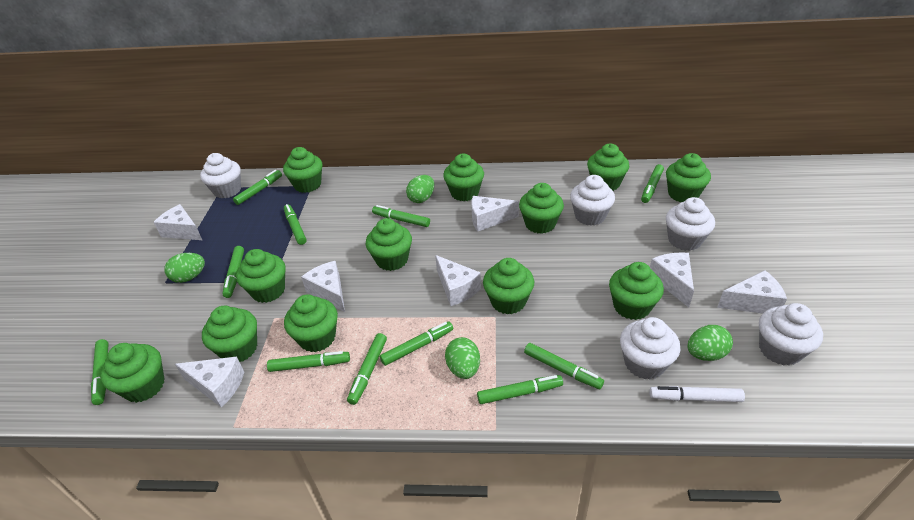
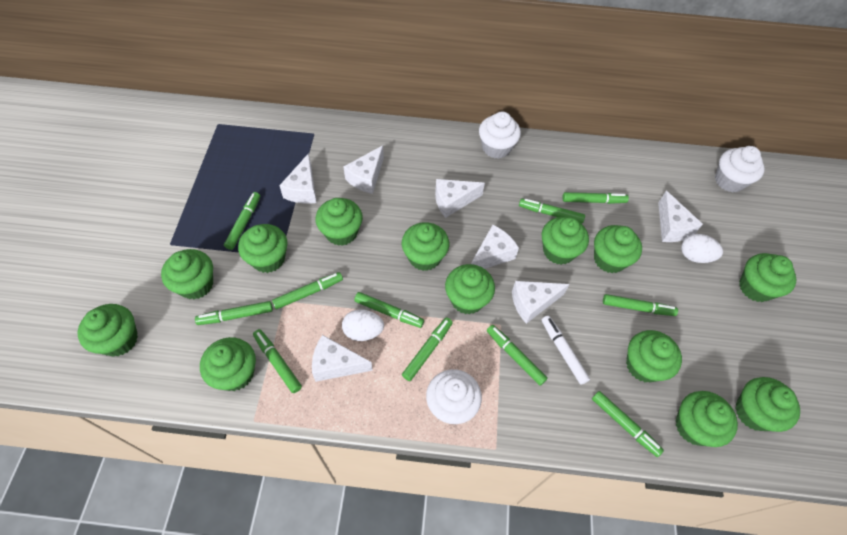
green cupcake: [100,343,165,403] [202,306,257,362] [236,249,286,303] [283,147,322,193] [284,294,338,352] [366,218,412,271] [443,154,484,201] [483,258,534,314] [519,183,564,234] [587,144,629,191] [609,262,664,320] [666,153,711,202] = 12 -> [78,304,138,357] [161,249,213,299] [200,337,256,391] [238,224,288,273] [316,198,363,246] [402,222,449,271] [445,264,495,315] [542,217,589,265] [594,225,642,273] [626,330,682,383] [675,391,738,447] [735,377,800,432] [739,253,796,302] = 13
green egg: [165,253,205,283] [406,175,434,203] [445,337,480,379] [687,325,733,361] = 4 -> none = 0
white cupcake: [200,153,241,198] [570,175,615,226] [620,317,680,379] [666,197,715,251] [759,303,823,365] = 5 -> [426,369,482,424] [479,112,521,159] [715,146,765,193] = 3
white egg: none = 0 -> [342,309,384,341] [681,234,723,263] = 2

